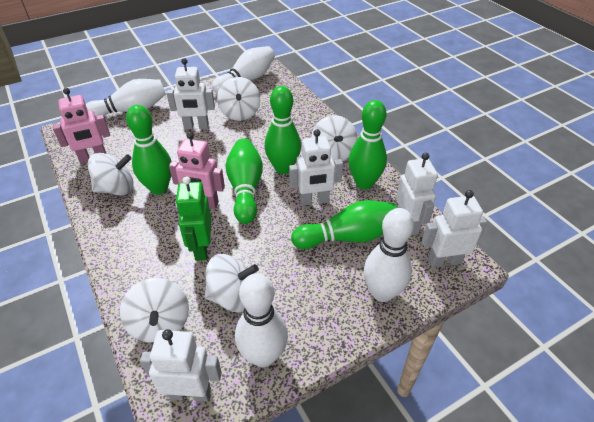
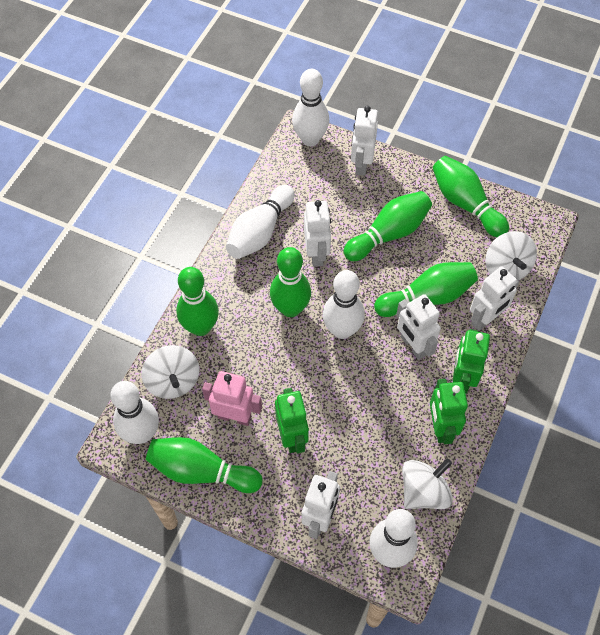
green bowling pin: [126,105,171,194] [225,139,263,224] [265,86,301,174] [291,200,397,249] [349,100,387,189] = 5 -> [146,437,262,493] [176,267,219,336] [270,247,311,317] [343,191,432,261] [374,262,478,317] [433,156,509,237] = 6
green robot: [176,177,212,261] = 1 -> [275,388,309,453] [430,379,468,444] [453,329,490,394] = 3
pink robot: [53,88,110,164] [169,132,225,209] = 2 -> [202,371,262,426] = 1
white bowling pin: [86,79,166,119] [212,46,275,94] [235,273,288,367] [364,208,414,302] = 4 -> [110,381,159,444] [226,185,295,259] [292,69,329,146] [323,270,365,339] [370,509,418,568] = 5
white spinning top: [87,153,134,195] [120,278,189,343] [204,254,259,312] [217,77,260,121] [311,115,357,162] = 5 -> [142,345,199,399] [402,458,453,509] [486,231,537,280] = 3

